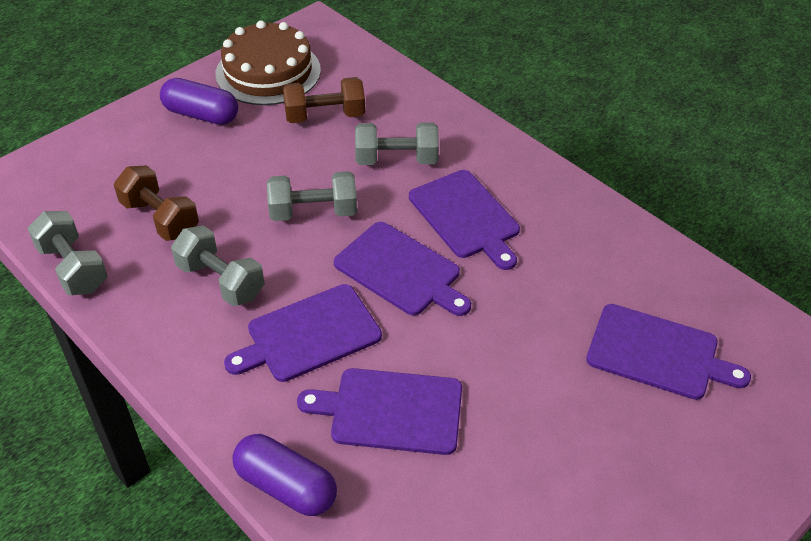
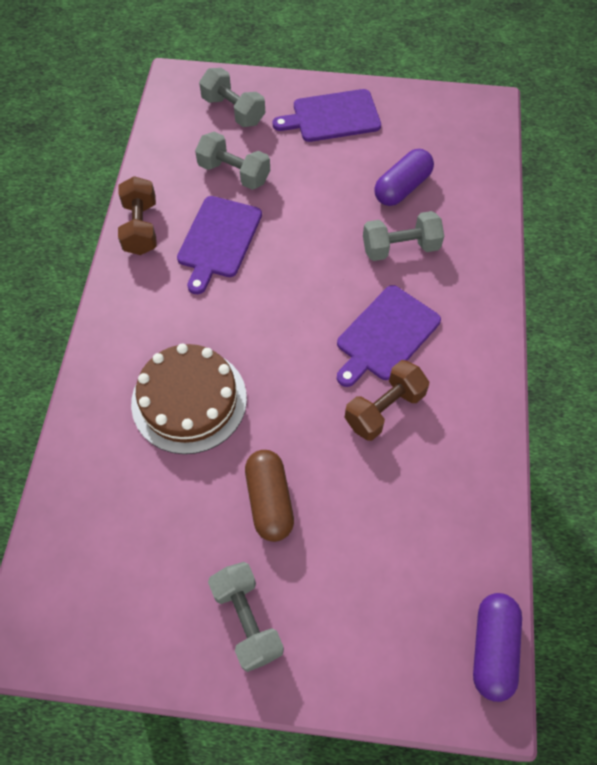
brown capsule: none = 0 -> [245,450,294,542] = 1
purple cutting board: [224,284,382,382] [297,368,462,455] [334,222,471,316] [409,170,520,270] [586,304,751,400] = 5 -> [177,196,262,294] [273,89,381,142] [337,285,441,387] = 3

